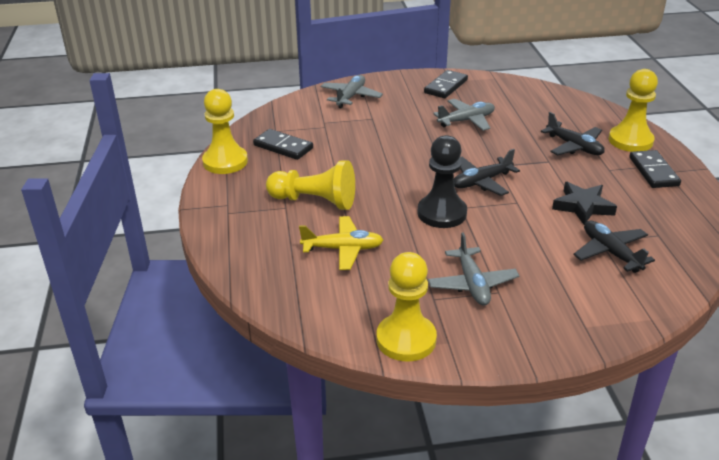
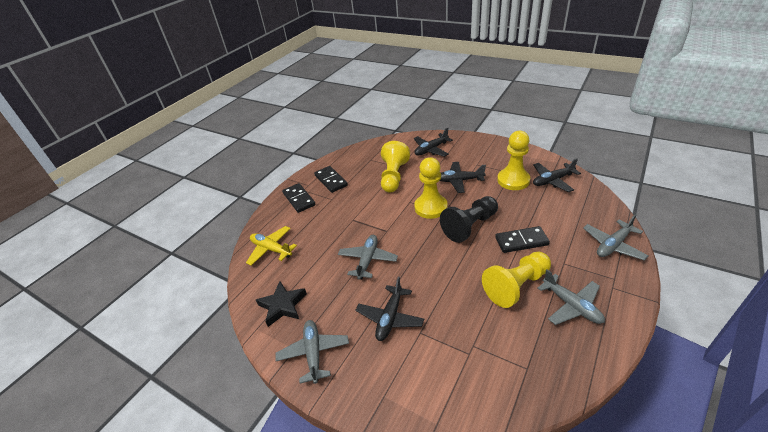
black plane: [454,149,520,196] [541,112,605,155] [573,221,655,273] = 3 -> [356,277,424,341] [414,127,453,157] [440,162,486,193] [533,158,581,192] = 4
grey plane: [321,75,383,109] [428,232,519,305] [433,99,495,131] = 3 -> [275,320,349,384] [338,235,398,280] [538,269,605,325] [583,214,649,260] = 4

